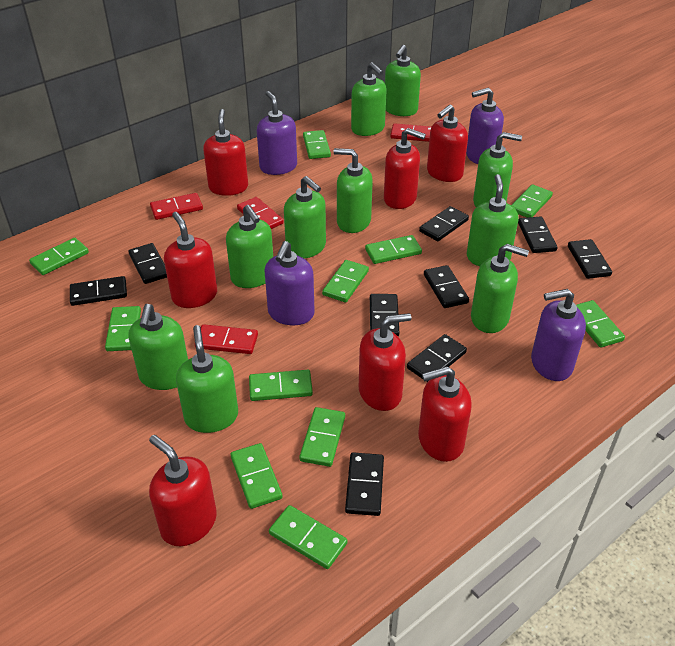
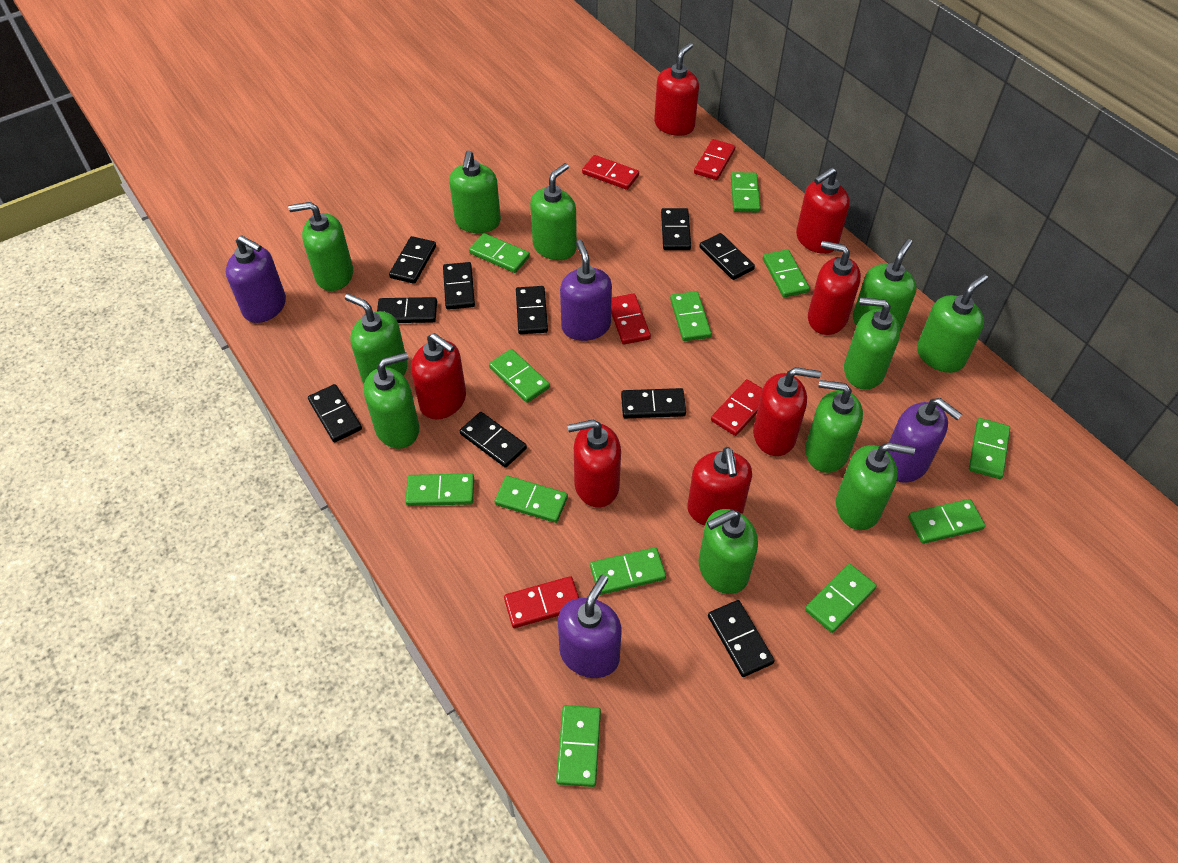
black domino: [70,276,127,306] [129,243,167,284] [345,452,384,516] [370,294,399,336] [407,334,467,382] [419,206,469,241] [424,265,469,308] [518,217,557,253] [568,239,612,279] = 9 -> [308,384,362,442] [377,297,437,323] [389,236,436,284] [443,262,475,310] [460,412,527,468] [516,286,548,334] [621,388,686,418] [661,208,691,250] [699,233,755,280] [708,600,774,677] = 10
green domino: [29,238,89,275] [105,306,141,351] [230,443,283,509] [249,370,313,401] [269,505,348,569] [299,407,345,467] [303,130,331,159] [322,260,369,302] [365,235,422,264] [511,185,553,218] [576,300,625,348] = 11 -> [405,473,474,506] [469,233,530,273] [489,349,550,403] [494,476,568,523] [556,705,601,787] [590,547,666,595] [670,291,712,341] [731,172,761,212] [763,249,810,298] [805,564,877,633] [908,499,985,544] [969,418,1010,479] = 12
green soap dispenser: [128,304,188,390] [176,325,238,433] [226,205,273,288] [284,176,326,259] [334,148,373,233] [351,62,387,136] [385,45,421,116] [467,174,518,266] [471,244,529,333] [473,132,522,207] = 10 -> [288,202,353,291] [345,294,408,384] [364,352,419,449] [449,150,501,233] [530,163,577,260] [699,509,758,594] [805,380,863,473] [836,442,915,530] [844,297,900,390] [853,239,917,332] [917,274,988,373] = 11
red domino: [150,193,203,220] [195,324,258,354] [237,197,284,229] [390,123,431,142] = 4 -> [504,576,579,628] [582,155,639,190] [611,293,651,344] [694,139,735,180] [711,379,763,436] = 5

